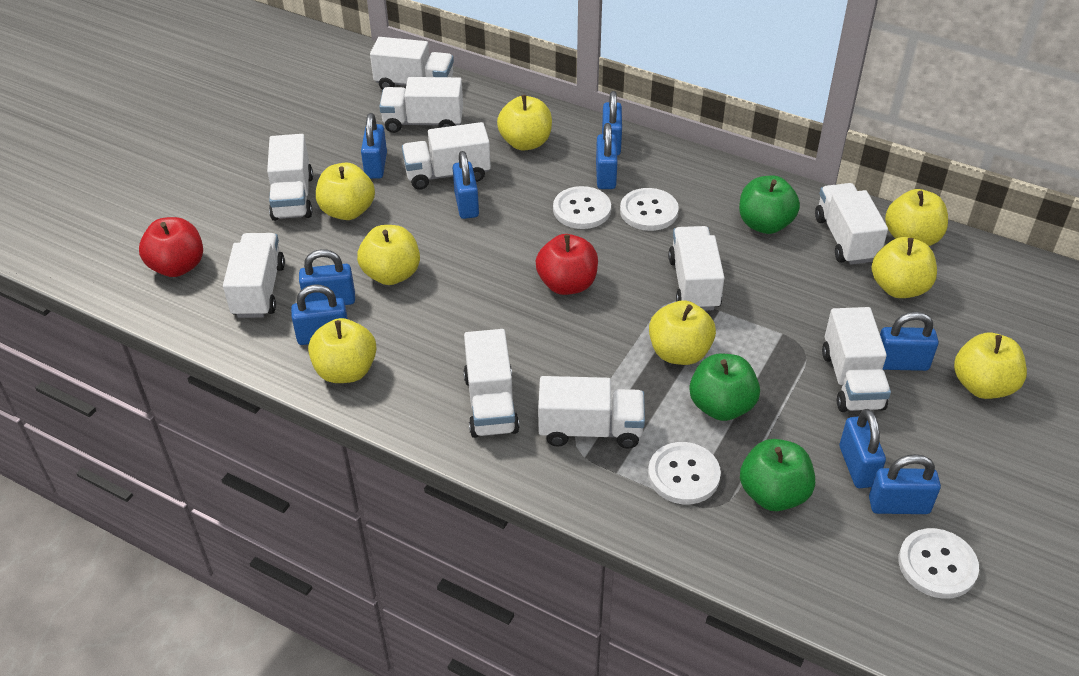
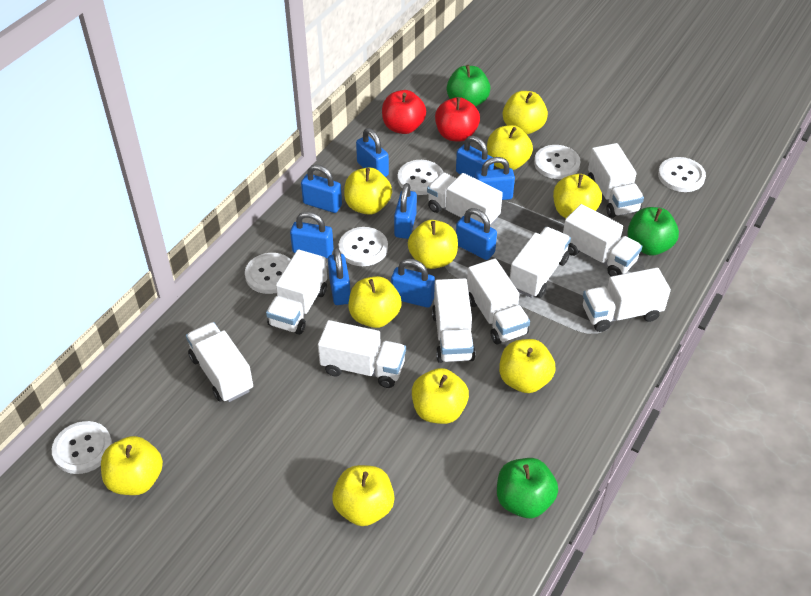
white button: [553,186,611,229] [620,188,679,231] [648,442,721,504] [898,528,979,599] = 4 -> [52,421,112,474] [245,253,291,294] [339,227,388,266] [398,160,443,195] [534,145,581,179] [658,157,706,192] = 6
yellow apple: [308,318,377,383] [316,163,375,220] [357,225,420,285] [497,95,552,151] [649,300,716,365] [871,237,937,298] [885,189,948,246] [954,333,1027,399] = 8 -> [101,436,163,495] [332,465,395,526] [344,167,392,215] [348,276,402,328] [408,220,458,269] [412,368,469,424] [487,125,533,170] [499,339,556,393] [503,91,548,134] [553,174,602,218] = 10

